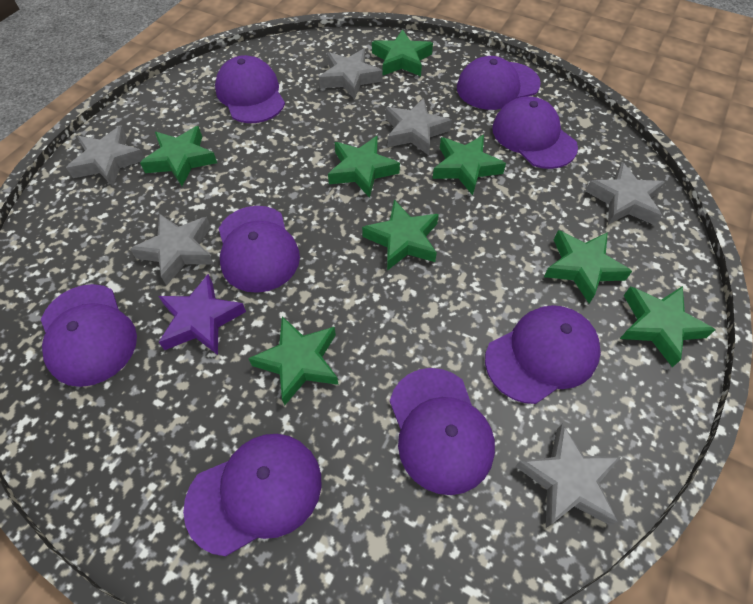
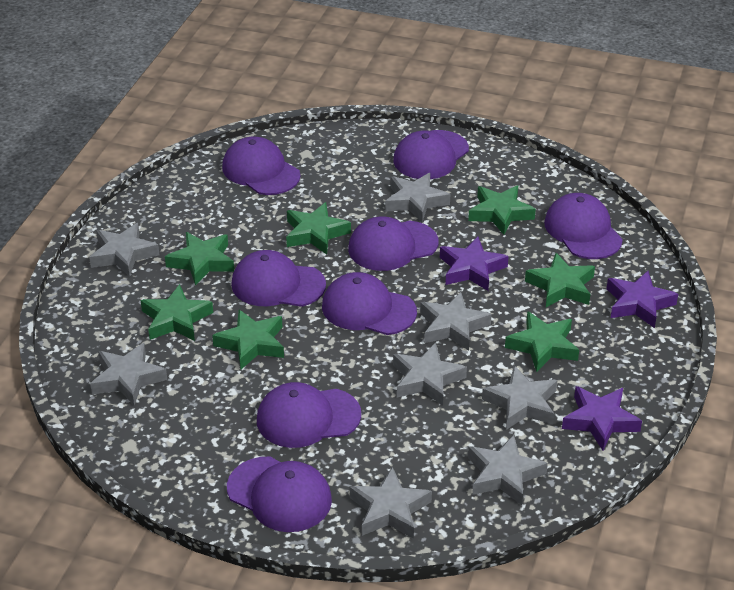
green star: [140,126,217,186] [248,316,338,406] [328,136,400,198] [362,200,439,271] [372,29,433,76] [432,135,506,195] [544,230,632,304] [620,286,715,367] = 8 -> [141,284,213,341] [165,232,234,286] [212,310,284,369] [286,202,351,255] [468,186,536,235] [505,311,579,372] [525,253,595,307] = 7
grey star: [66,126,145,187] [130,213,214,286] [319,49,383,99] [385,98,452,155] [515,423,621,528] [586,162,665,225] = 6 -> [89,223,159,277] [90,343,167,406] [350,467,432,539] [385,173,450,222] [393,343,467,406] [420,292,492,351] [468,435,548,505] [482,366,558,430] = 8
purple star: [158,274,246,355] = 1 -> [440,237,509,291] [562,386,642,450] [607,271,678,328] = 3

